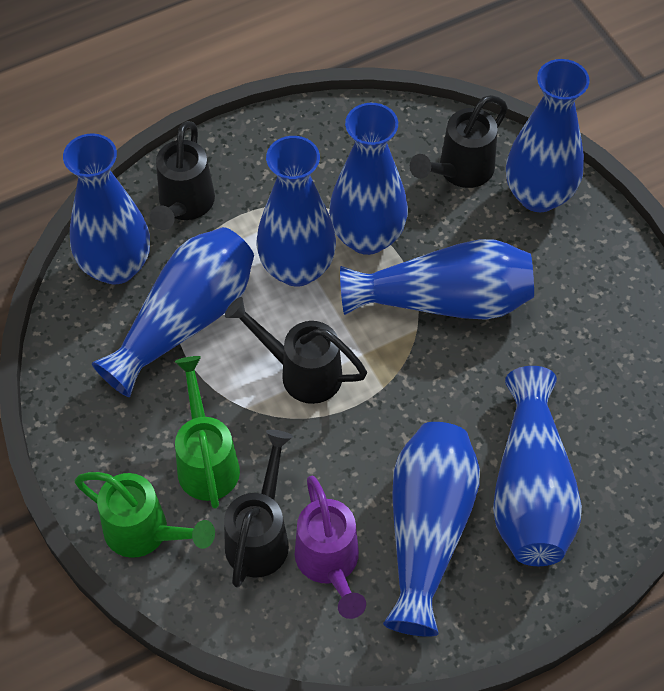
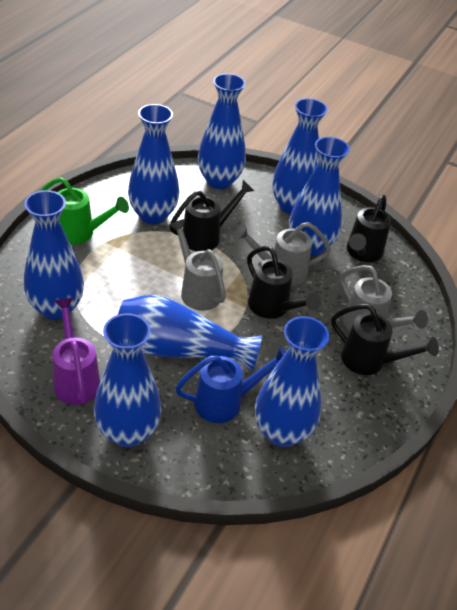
blue watering can: none = 0 -> [175,346,286,423] = 1
green watering can: [75,472,215,558] [175,356,240,509] = 2 -> [40,177,129,245] = 1
grey watering can: none = 0 -> [169,219,226,311] [234,222,331,286] [340,265,428,331] = 3

